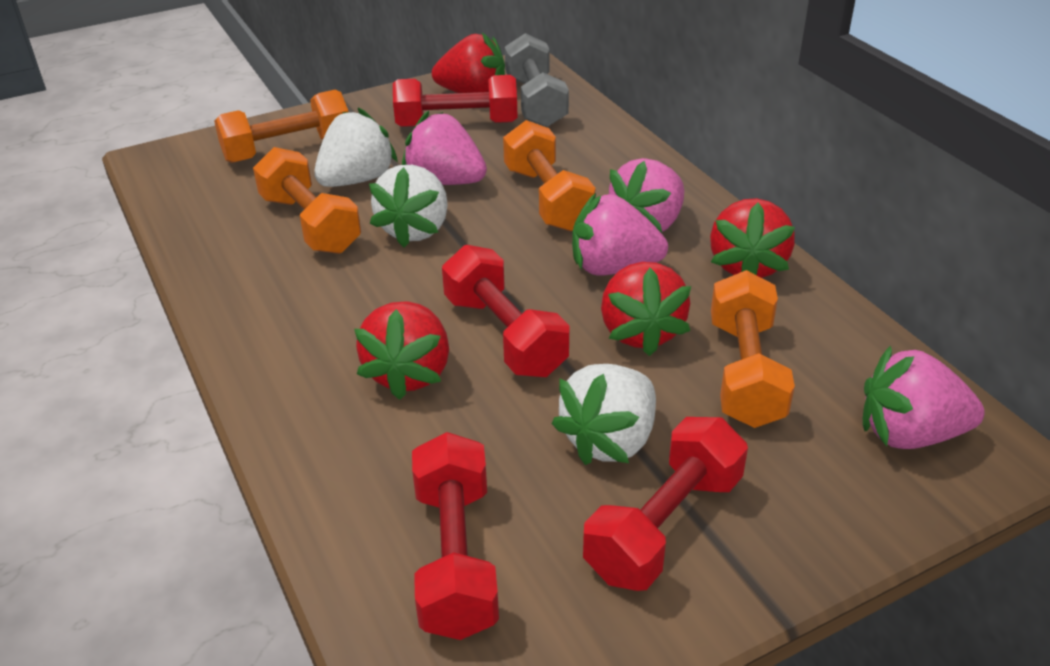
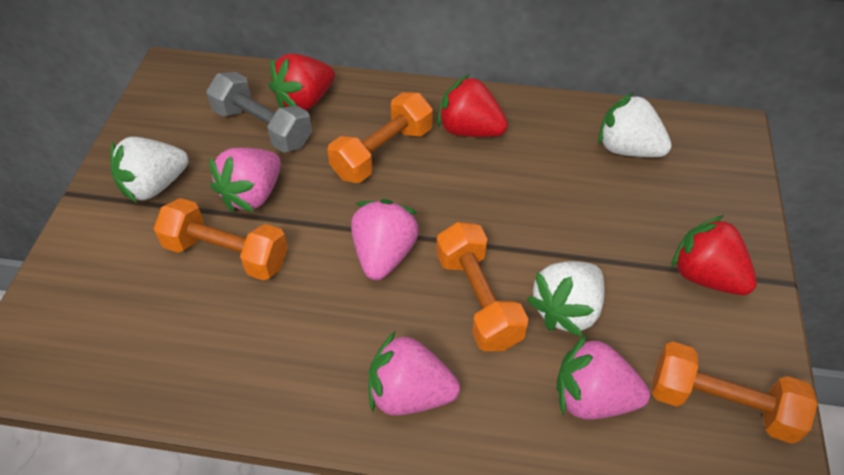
red dumbbell: [393,75,518,127] [412,432,499,640] [442,245,569,377] [583,417,748,591] = 4 -> none = 0
red strawberry: [354,301,449,400] [432,33,505,93] [601,262,691,356] [710,198,795,278] = 4 -> [269,54,335,110] [437,74,508,137] [671,215,757,295] = 3

